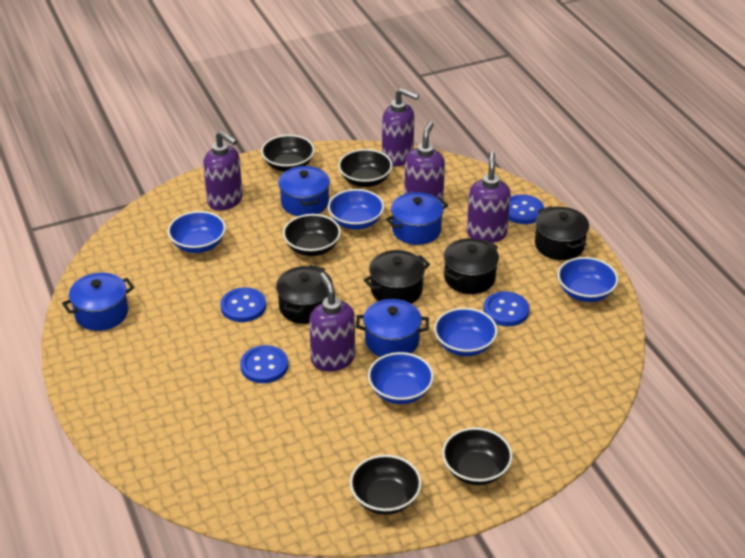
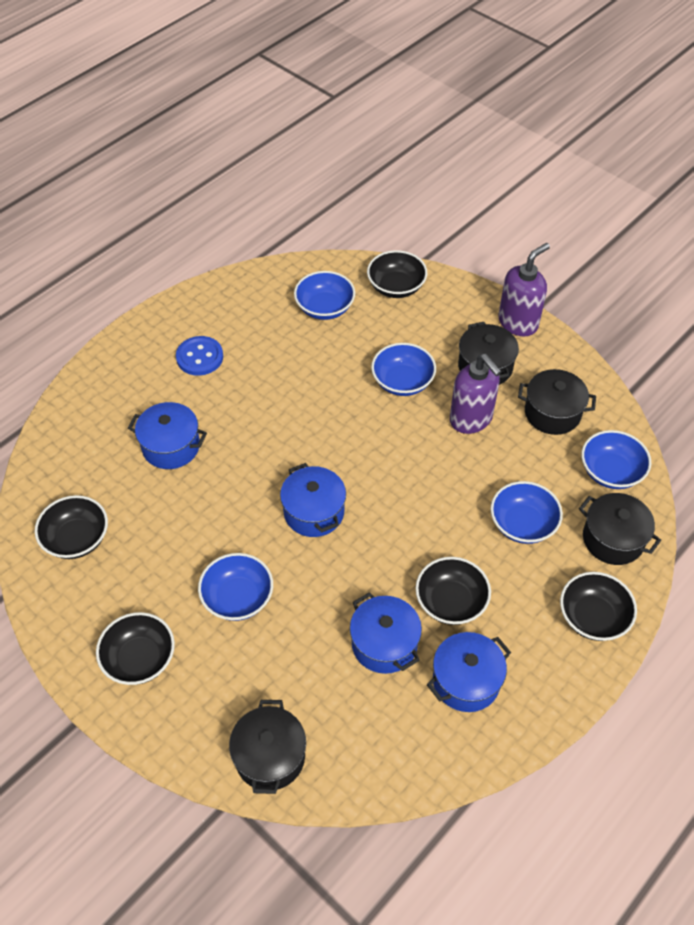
blue button: [220,287,266,322] [240,345,288,383] [483,291,529,326] [509,195,544,224] = 4 -> [176,336,223,376] = 1
purple soap dispenser: [203,131,243,211] [309,273,355,372] [382,88,419,166] [404,122,445,200] [467,152,511,243] = 5 -> [450,354,502,434] [498,243,550,336] = 2

